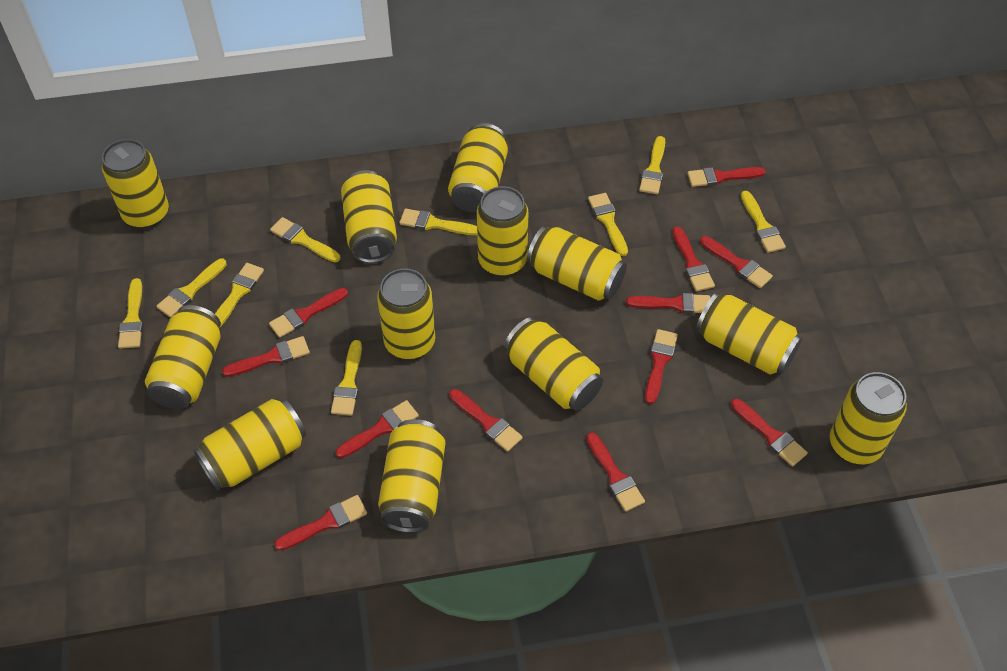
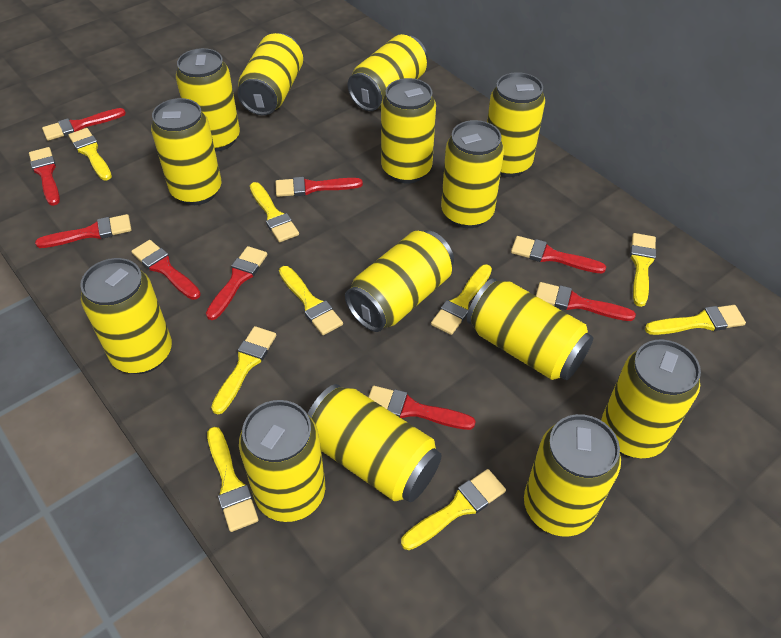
red brush: [222,336,310,377] [269,288,348,338] [274,495,367,551] [336,400,419,458] [449,389,523,452] [586,432,645,512] [626,293,710,314] [645,329,678,404] [672,226,715,292] [687,167,766,187] [700,236,773,288] [731,399,808,466] = 12 -> [29,147,60,206] [35,214,132,248] [42,108,126,141] [131,240,201,300] [206,246,267,320] [275,177,363,197] [369,386,476,430] [511,236,606,273] [536,282,636,321] = 9
yellow can: [102,139,169,229] [145,305,221,409] [193,399,306,490] [341,170,397,263] [377,268,435,360] [378,419,446,533] [448,123,508,212] [477,186,528,277] [504,317,603,411] [527,226,627,301] [696,292,802,374] [830,372,907,464] = 12 -> [80,258,172,374] [151,98,221,205] [176,48,240,152] [237,33,303,115] [239,400,325,522] [308,384,442,502] [345,230,454,332] [348,34,427,111] [381,78,436,183] [441,120,504,228] [467,278,593,380] [487,72,545,177] [524,414,621,537] [601,339,701,458] = 14

